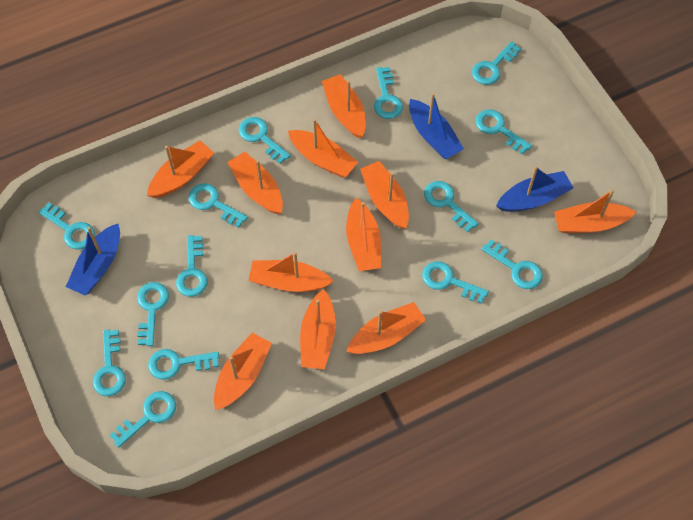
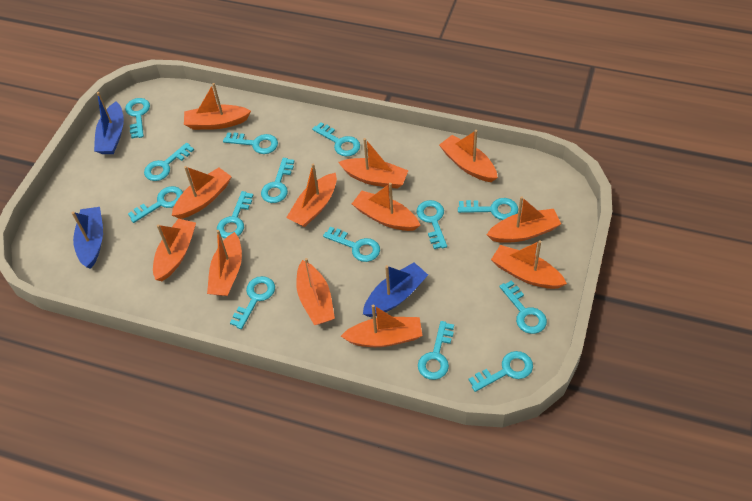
orange boat: [147,141,214,198] [214,333,272,410] [227,152,283,214] [248,252,334,292] [288,119,358,178] [300,289,336,369] [322,74,366,138] [346,198,381,271] [346,302,426,354] [360,161,409,229] [554,189,636,233] = 11 -> [153,219,196,281] [172,166,232,219] [184,83,251,130] [207,230,242,296] [286,164,337,227] [296,258,335,325] [338,138,409,189] [341,304,423,347] [352,183,420,231] [439,130,498,182] [487,196,561,243] [491,240,567,289] = 12

